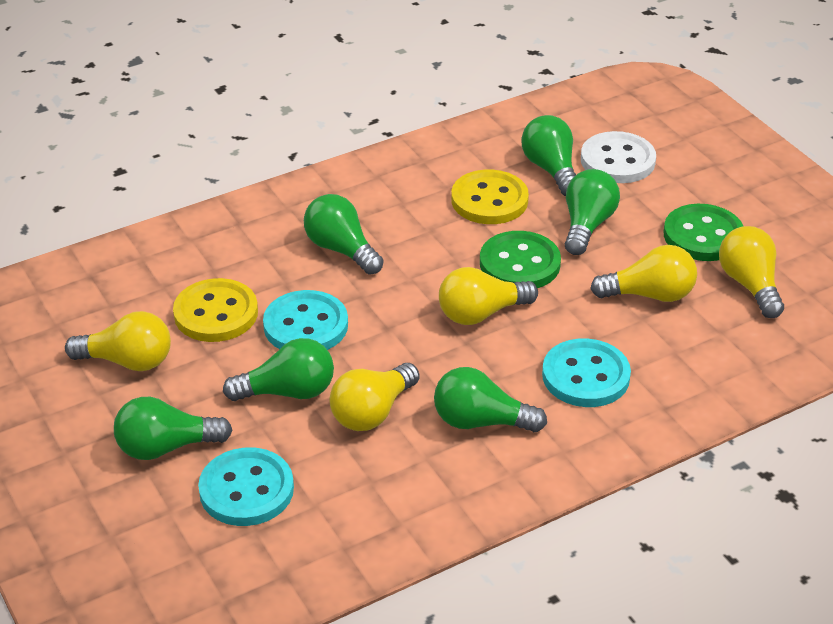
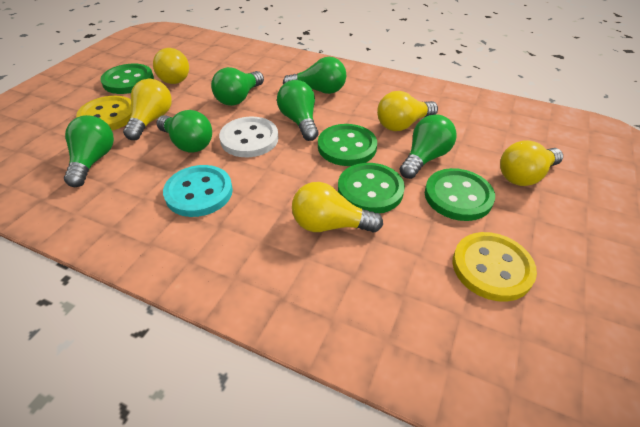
green button: [480,231,561,288] [664,204,743,261] = 2 -> [100,64,154,94] [318,124,377,166] [338,163,405,213] [425,168,495,221] = 4
turquoise button: [198,447,294,526] [263,290,348,350] [542,338,631,407] = 3 -> [163,165,233,217] = 1

